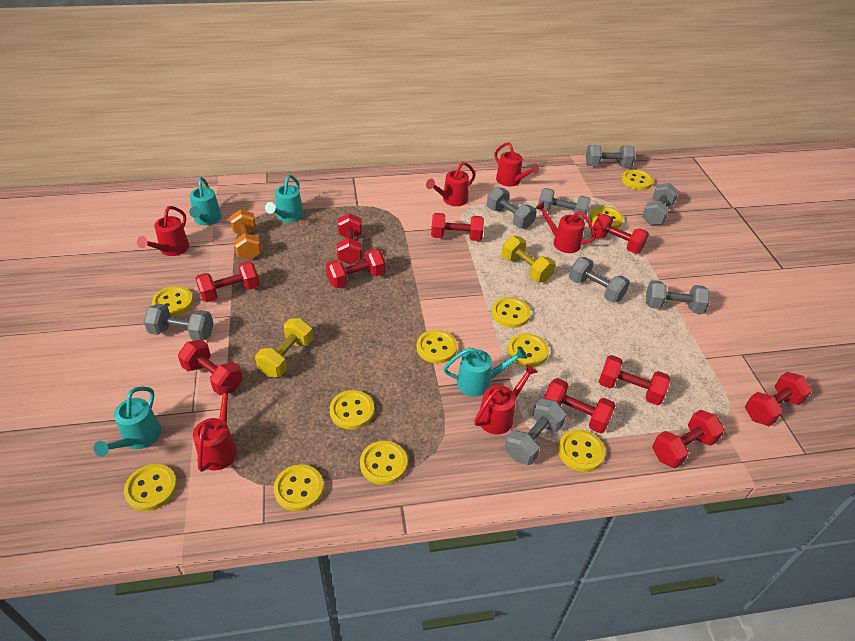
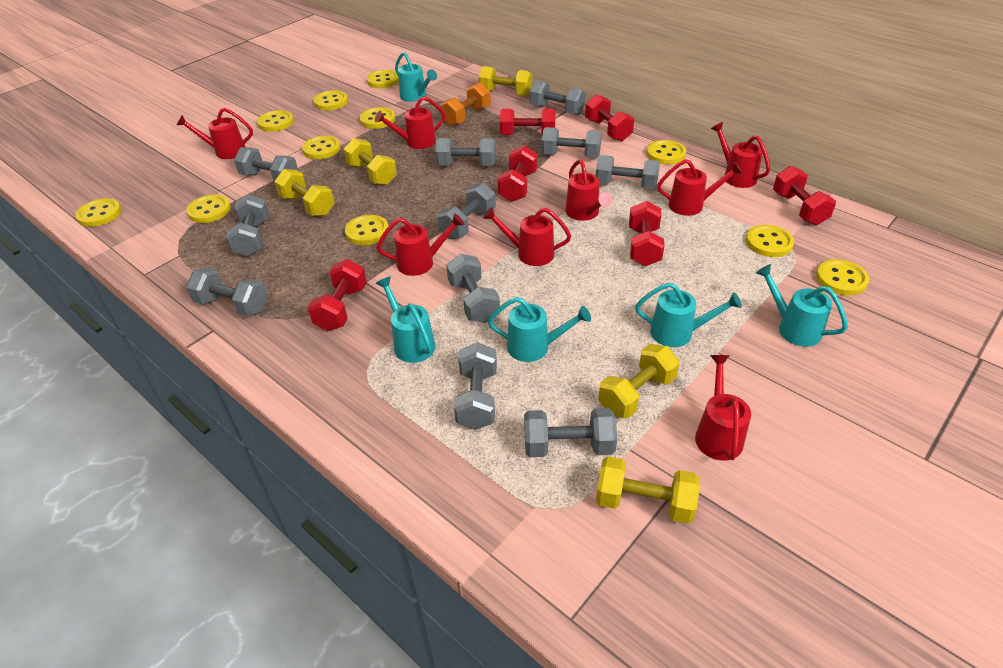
grey dumbbell: [143,304,214,341] [487,187,537,229] [505,399,567,465] [538,188,591,220] [569,257,630,303] [586,145,635,167] [642,183,679,225] [646,280,710,314] = 8 -> [186,268,268,317] [226,194,269,257] [234,147,298,183] [435,138,496,166] [437,183,496,240] [446,254,500,323] [454,342,497,430] [524,408,617,457] [529,80,586,115] [542,127,602,158] [596,155,660,189] = 11
red dumbbell: [178,339,243,395] [195,261,260,302] [326,249,385,288] [337,213,362,265] [431,213,484,241] [544,378,616,433] [591,214,649,254] [599,355,670,405] [652,410,724,468] [745,372,812,426] = 10 -> [308,259,367,331] [498,146,538,202] [500,109,555,135] [585,94,634,141] [629,201,665,266] [773,166,836,225] = 6
red watering can: [137,206,189,256] [193,386,237,472] [426,162,476,206] [474,364,538,434] [494,142,540,186] [535,201,596,253] = 6 -> [177,108,253,159] [375,96,446,149] [377,213,464,276] [483,207,571,266] [565,160,612,221] [657,159,743,216] [695,355,751,461] [711,122,770,188] = 8
turquoise watering can: [94,387,161,457] [189,177,222,225] [265,175,304,222] [443,347,527,396] = 4 -> [376,276,435,363] [395,52,437,102] [488,297,591,362] [635,282,742,347] [756,264,848,347] = 5
yellow dumbbell: [255,318,313,377] [501,236,556,282] = 2 -> [274,169,334,216] [344,138,397,185] [479,66,532,96] [596,456,700,524] [598,344,680,419] = 5

